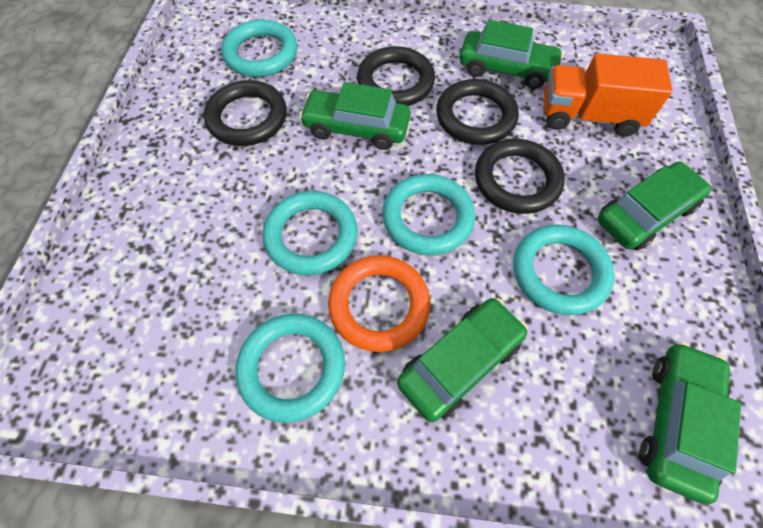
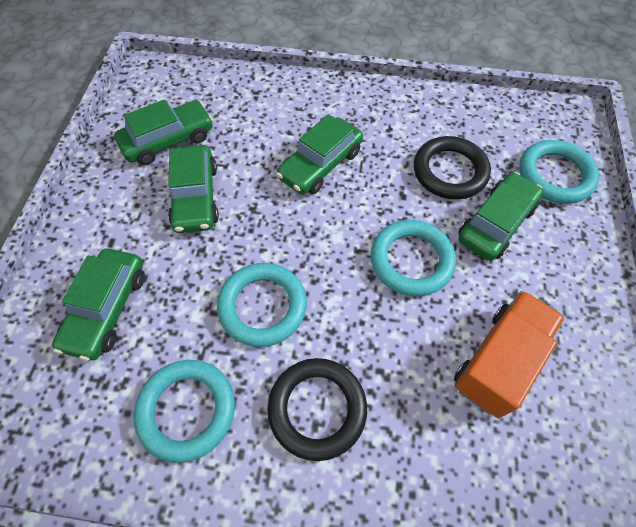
black ring: [204,80,287,146] [357,46,435,106] [436,79,519,145] [475,139,565,214] = 4 -> [267,358,367,461] [414,136,491,200] = 2
orange ring: [328,255,430,352] = 1 -> none = 0
turquoise ring: [221,19,297,77] [235,314,345,423] [262,191,357,275] [382,174,475,255] [513,225,614,315] = 5 -> [134,360,235,463] [217,263,307,347] [371,220,456,296] [519,140,600,204] = 4

